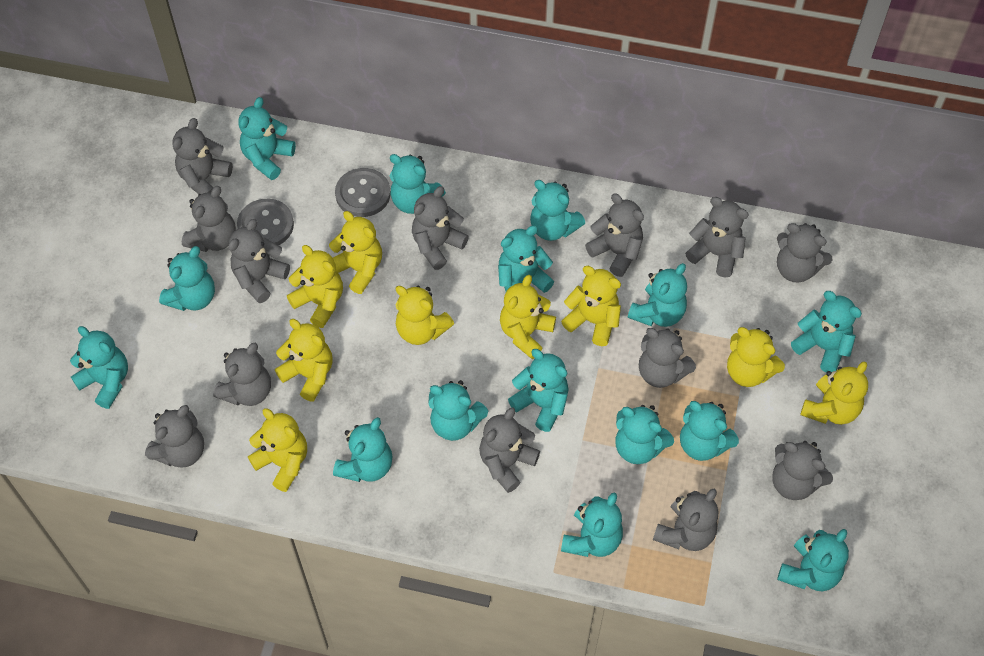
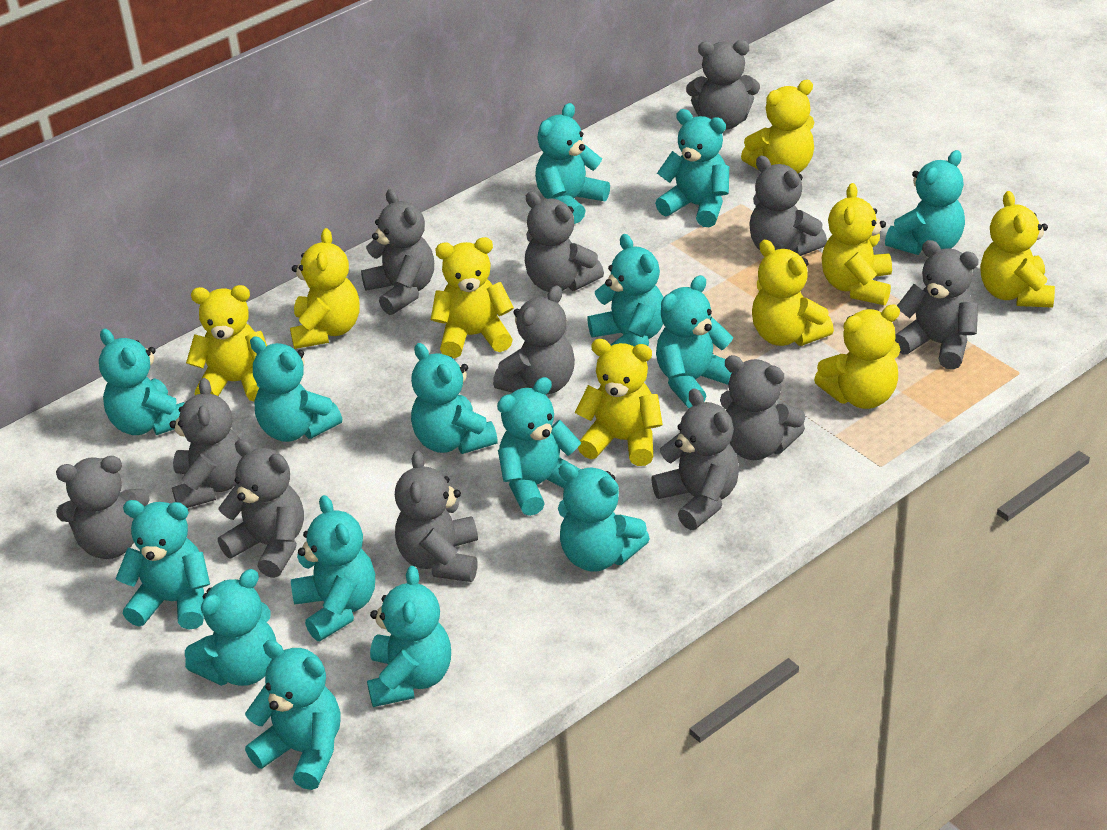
grey button: [237,199,294,245] [335,168,391,217] = 2 -> none = 0
grey teddy bear: [145,405,204,468] [172,118,233,194] [182,186,236,252] [213,343,271,406] [228,219,290,303] [412,186,469,270] [479,407,540,493] [585,194,644,277] [639,328,696,388] [653,489,718,551] [685,197,749,278] [772,441,833,500] [777,223,833,283] = 13 -> [56,456,150,559] [169,378,242,508] [218,439,304,578] [361,189,434,315] [395,450,478,582] [493,286,575,394] [525,191,604,292] [651,388,739,530] [686,40,760,130] [720,355,805,460] [749,156,827,256] [895,240,979,370] = 12

